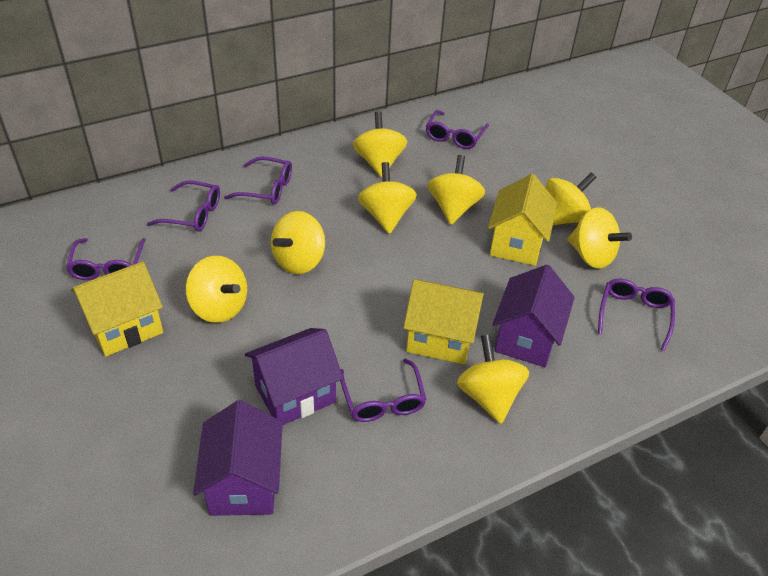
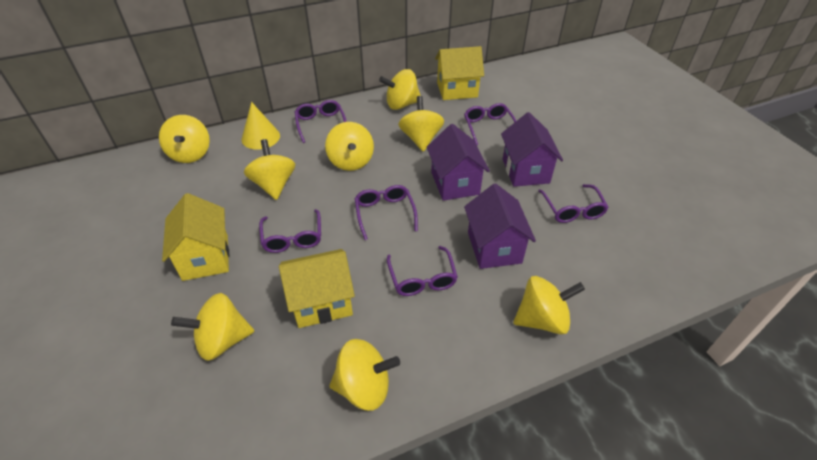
yellow cone: none = 0 -> [242,102,280,150] = 1

